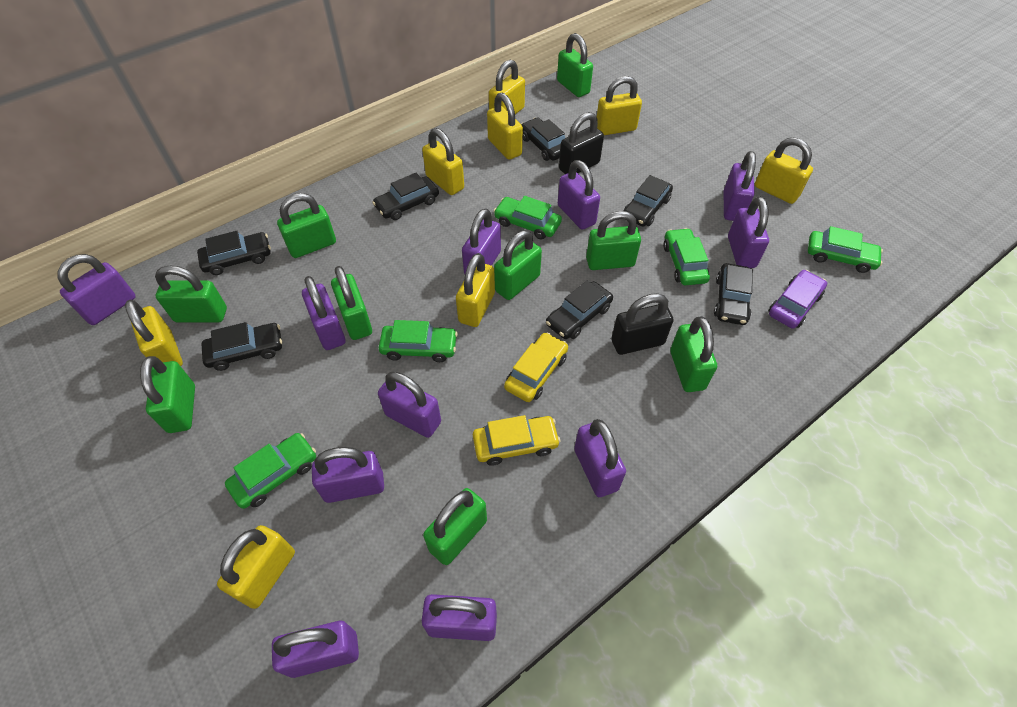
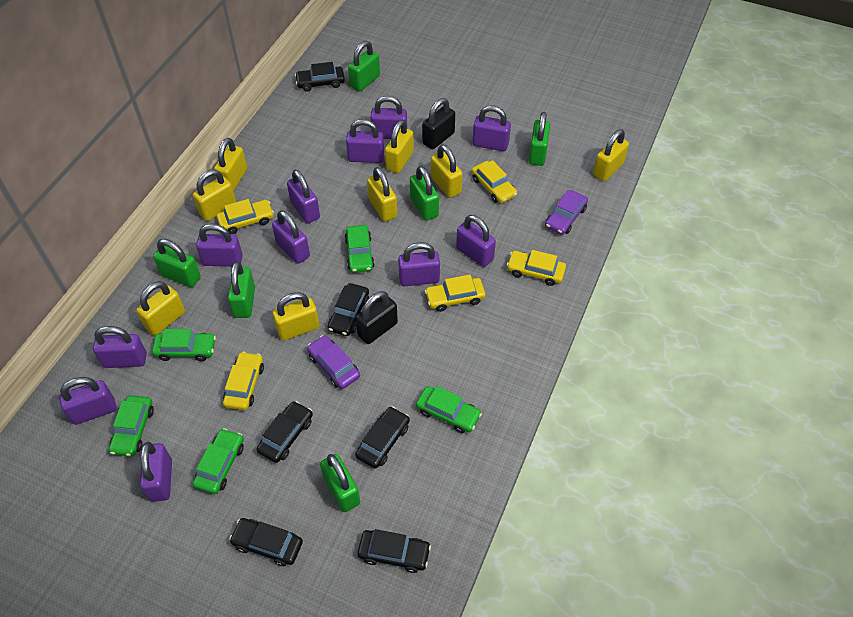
black car: [197,231,271,275] [201,322,282,371] [372,173,439,220] [521,117,565,161] [546,281,613,339] [624,175,673,227] [714,263,753,325] = 7 -> [229,518,303,566] [257,401,313,463] [295,62,345,92] [328,283,369,336] [355,406,410,469] [358,529,431,573] = 6
green padlock: [140,356,195,433] [155,265,227,323] [277,193,336,258] [331,266,372,340] [423,488,487,565] [494,230,542,300] [557,33,593,97] [586,211,641,270] [670,316,717,392] = 9 -> [153,239,201,287] [228,262,255,318] [320,454,360,512] [348,41,380,92] [410,166,439,221] [529,112,550,166] = 6
purple car: [769,270,827,329] = 1 -> [307,335,360,389] [545,190,588,235] = 2
yellow car: [473,415,560,466] [504,332,568,402] = 2 -> [217,199,274,234] [223,352,264,410] [425,275,486,312] [471,160,517,203] [506,250,566,286] = 5

